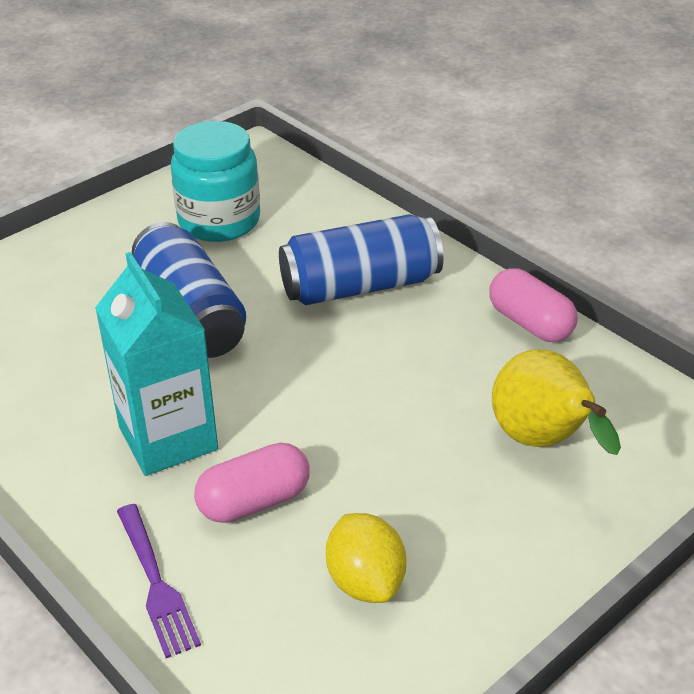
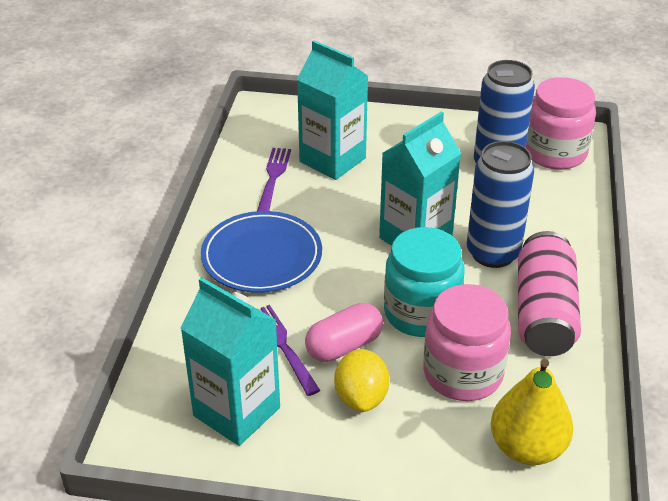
blue plate: none = 0 -> [201,211,322,293] = 1
pink can: none = 0 -> [518,231,581,356] = 1
pink capsule: [194,443,310,523] [489,268,578,342] = 2 -> [305,303,383,362] = 1
pink jar: none = 0 -> [423,284,511,401] [526,77,596,170] = 2
purple fork: [117,504,201,658] = 1 -> [257,148,291,211] [258,305,320,396] = 2
turquoise carton: [95,252,218,476] = 1 -> [180,277,280,446] [297,40,368,180] [379,112,461,246] = 3

